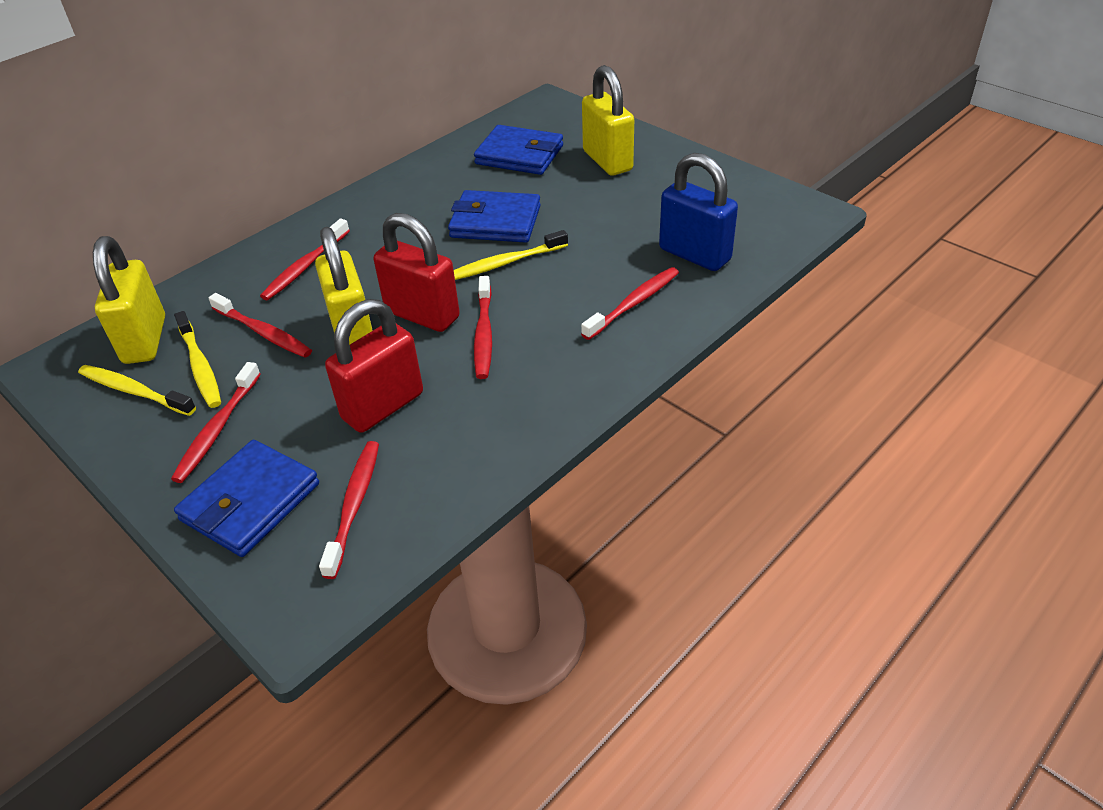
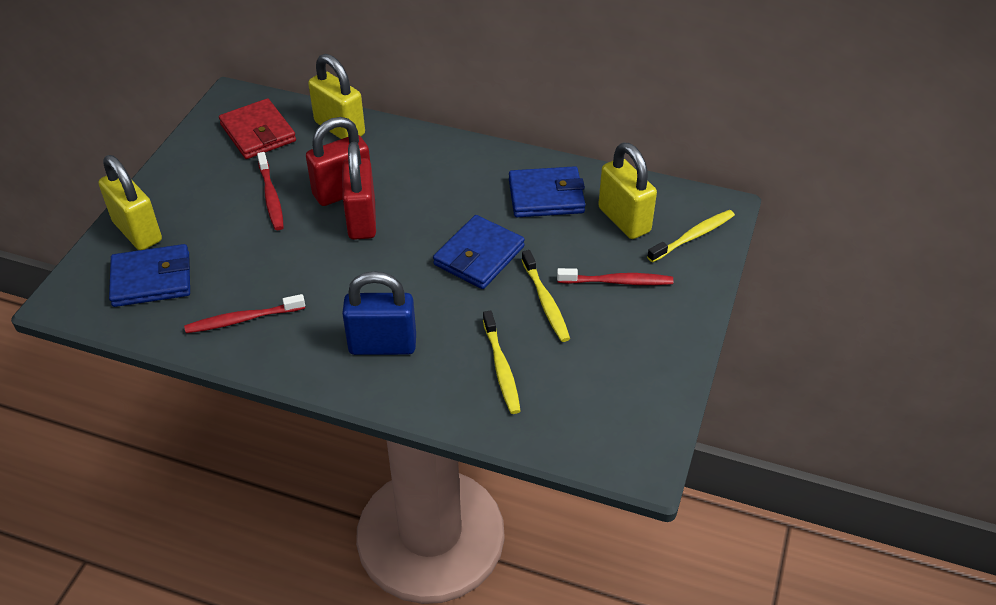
red toothbrush: [171,362,261,483] [209,293,312,358] [260,219,350,300] [319,441,379,579] [474,276,492,379] [581,267,679,340] = 6 -> [184,294,305,333] [257,152,284,230] [557,268,673,285] = 3
red wallet: none = 0 -> [219,98,296,159] = 1

